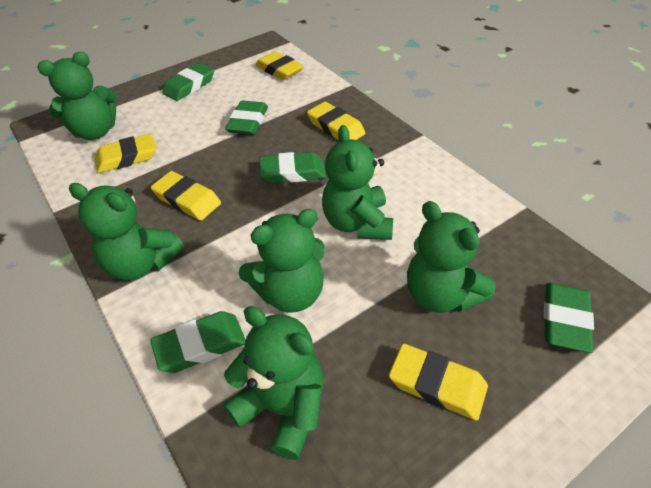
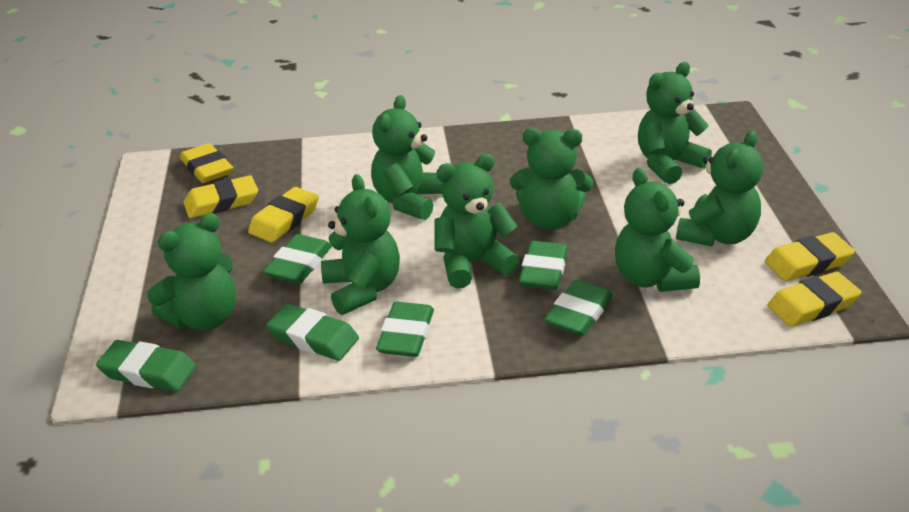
green eraser: [150,311,246,373] [162,63,214,101] [225,100,268,135] [259,152,326,183] [544,283,594,353] = 5 -> [96,340,196,391] [263,234,332,284] [266,304,359,361] [376,302,434,357] [519,241,568,290] [544,280,613,336] = 6
green teddy bear: [38,52,117,140] [69,183,184,280] [224,306,324,460] [239,209,325,313] [322,125,393,240] [407,201,496,313] = 6 -> [147,213,236,331] [321,174,400,315] [371,95,442,220] [434,154,519,288] [510,128,593,230] [615,168,700,292] [638,62,712,184] [676,131,763,247] = 8

